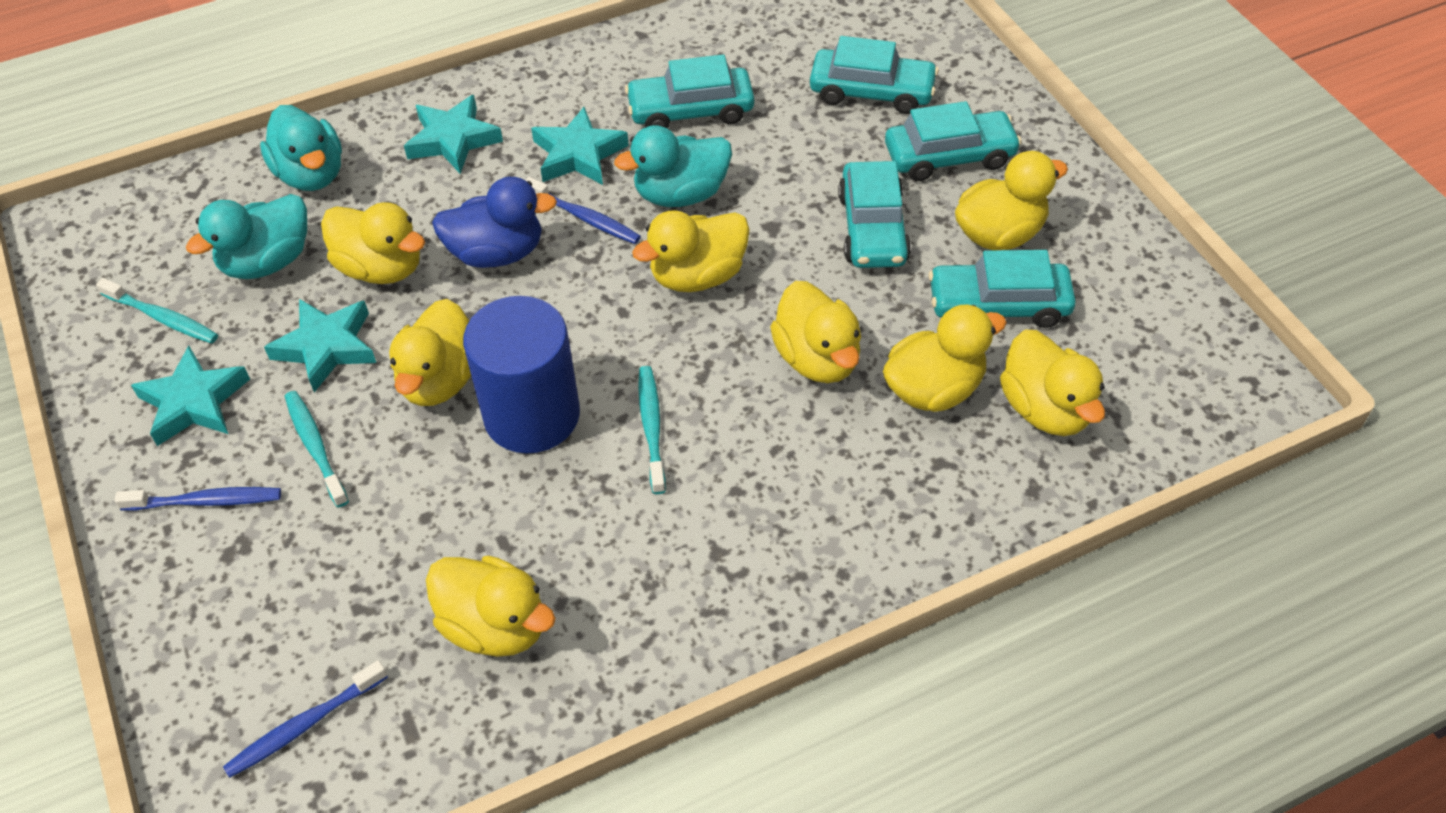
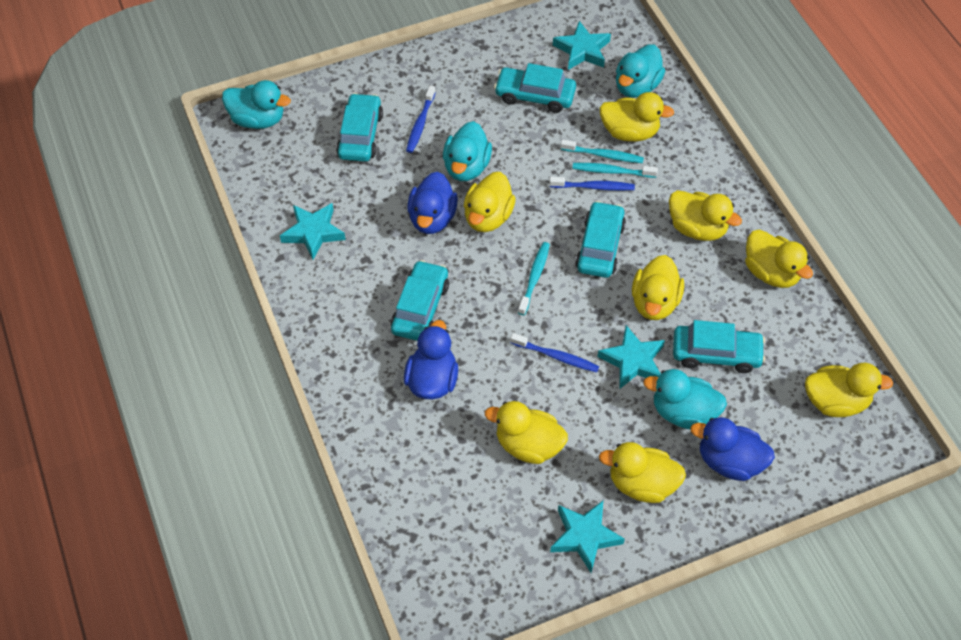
blue cylinder: [463,296,580,453] = 1 -> none = 0
blue duck: [432,177,557,268] = 1 -> [404,320,458,399] [407,172,458,234] [690,417,775,481] = 3
turquoise duck: [186,194,307,279] [260,105,342,191] [614,125,732,207] = 3 -> [222,80,291,129] [443,121,492,181] [616,44,665,98] [643,369,727,429] = 4

